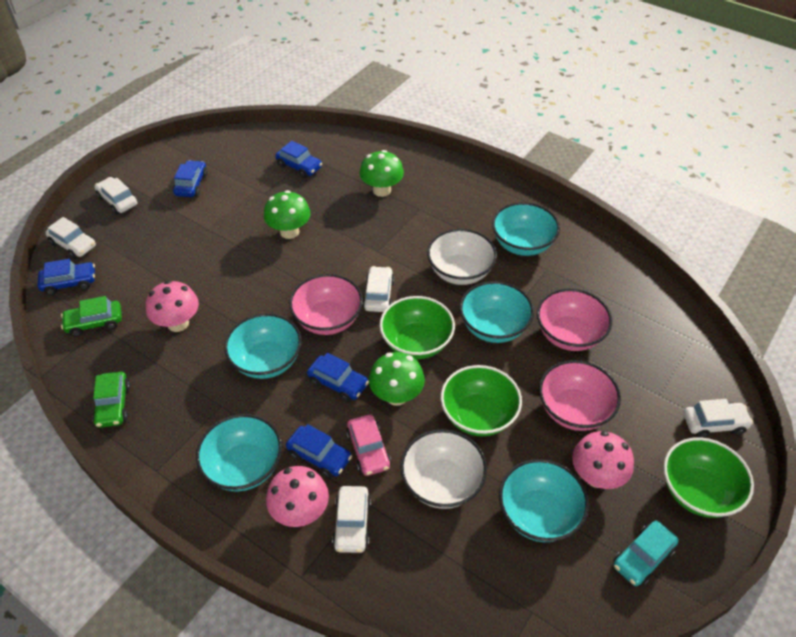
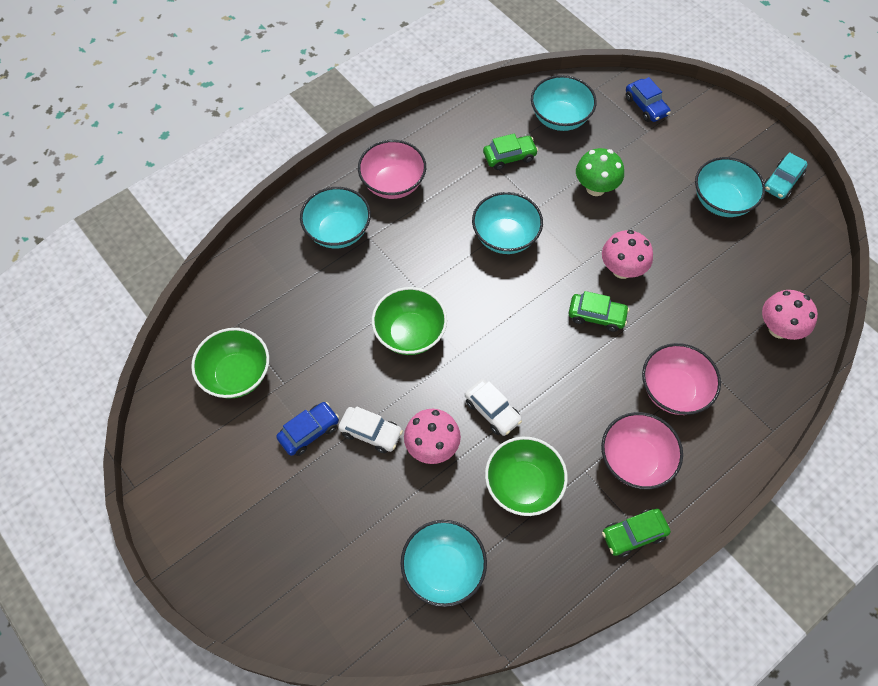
blue car: [37,259,95,295] [173,160,208,197] [275,141,322,178] [286,424,352,478] [307,353,369,402] = 5 -> [276,402,339,456] [626,77,671,122] = 2
green car: [61,296,122,337] [92,372,130,428] = 2 -> [483,134,538,170] [569,291,629,332] [602,509,671,557] = 3
green mushroom: [264,190,310,239] [359,150,404,197] [369,352,425,406] = 3 -> [576,148,624,196] = 1
pink car: [346,414,391,476] = 1 -> none = 0
white bowl: [400,429,487,509] [427,229,497,285] = 2 -> none = 0
white car: [45,217,96,259] [94,177,138,214] [332,486,371,553] [362,266,394,312] [683,399,753,438] = 5 -> [338,406,403,453] [465,379,522,436] = 2

